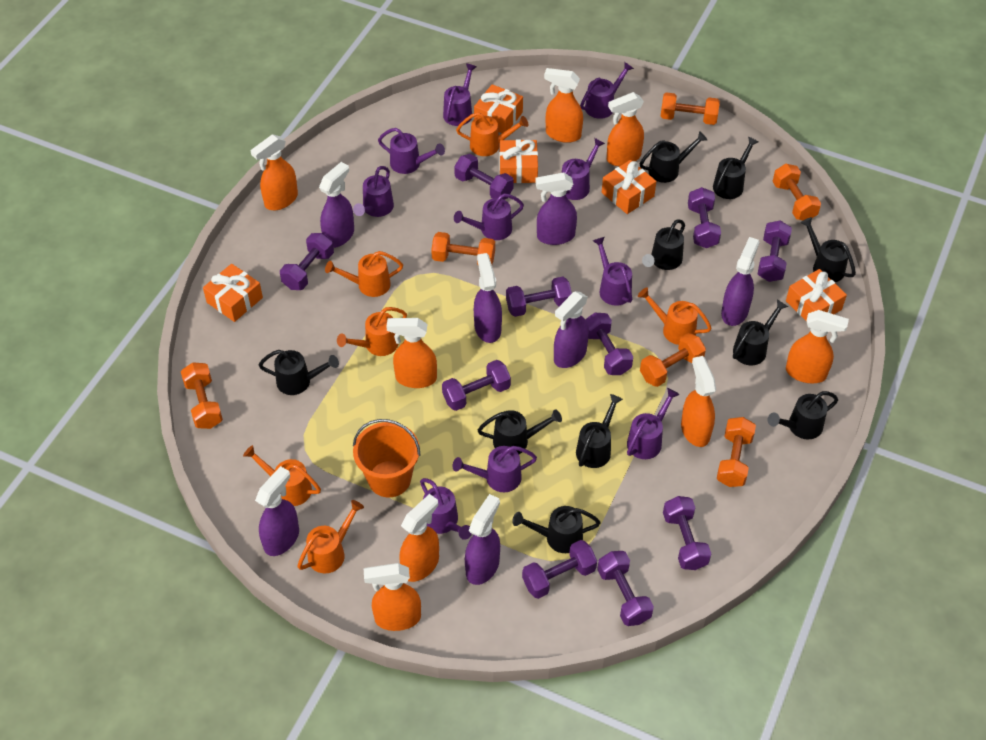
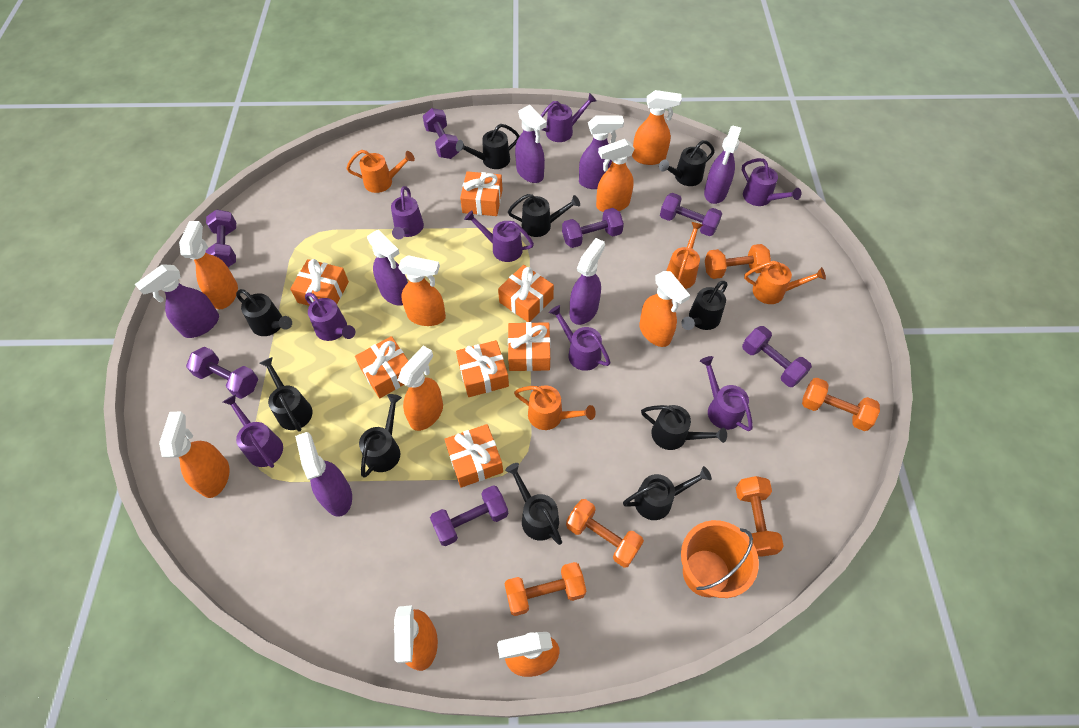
orange dumbbell: [181,362,223,429] [431,232,495,264] [640,333,706,387] [660,92,720,125] [717,417,756,487] [772,164,821,220] = 6 -> [504,562,586,616] [566,499,644,567] [705,244,771,279] [736,476,784,557] [802,378,880,431] = 5
orange gift: [203,264,263,322] [474,84,523,133] [499,139,538,183] [602,160,656,214] [786,269,847,322] = 5 -> [290,259,349,306] [355,336,408,398] [445,424,503,488] [456,340,509,397] [460,171,503,216] [498,265,554,322] [508,322,550,371] = 7
orange spray bottle: [250,134,298,210] [364,563,421,631] [386,318,437,388] [399,494,439,582] [544,68,583,143] [607,92,644,166] [681,356,716,447] [786,310,849,383] = 8 -> [159,411,230,498] [179,221,238,309] [394,605,438,671] [398,255,446,326] [398,346,443,431] [497,632,560,677] [596,139,635,212] [632,90,682,165] [639,271,690,347] = 9
orange watering can: [243,445,321,506] [297,500,364,573] [325,251,403,297] [337,307,407,356] [456,112,529,156] [638,287,711,345] = 6 -> [346,150,415,193] [514,385,596,430] [666,222,703,289] [744,261,826,304] = 4
purple dumbbell: [280,233,334,290] [442,360,511,411] [454,154,514,200] [506,277,572,317] [522,540,597,599] [585,313,633,375] [597,551,654,626] [663,496,711,570] [688,187,721,248] [758,220,792,282] = 10 -> [186,347,258,399] [206,210,236,267] [423,108,460,159] [430,485,508,546] [562,208,624,248] [660,193,722,236] [742,326,812,387] = 7
purple watering can: [353,166,394,217] [378,128,445,174] [420,478,472,540] [443,63,477,126] [453,446,537,492] [454,194,524,240] [561,138,605,200] [580,62,634,119] [593,237,632,306] [627,388,680,459] = 10 -> [223,394,283,468] [305,292,355,341] [391,186,424,239] [464,210,534,262] [541,93,597,142] [549,305,610,371] [700,356,753,431] [742,158,801,206] = 8

